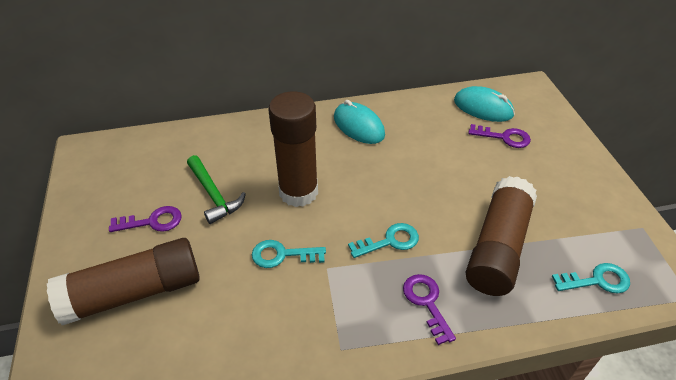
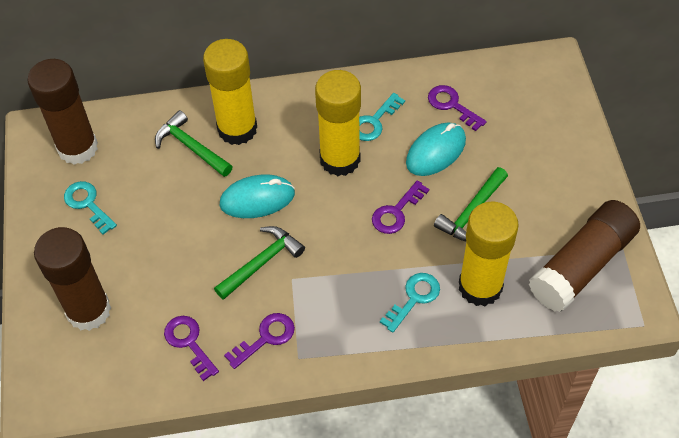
green hammer: [187,155,246,224] = 1 -> [155,110,233,177] [214,226,305,300] [434,167,508,241] = 3
purple key: [109,206,182,232] [403,274,456,345] [468,124,531,148] = 3 -> [164,316,219,381] [224,313,295,369] [372,180,429,234] [428,85,487,131] = 4
yellow glue stick: none = 0 -> [203,39,257,145] [315,70,361,176] [459,202,519,306] = 3

